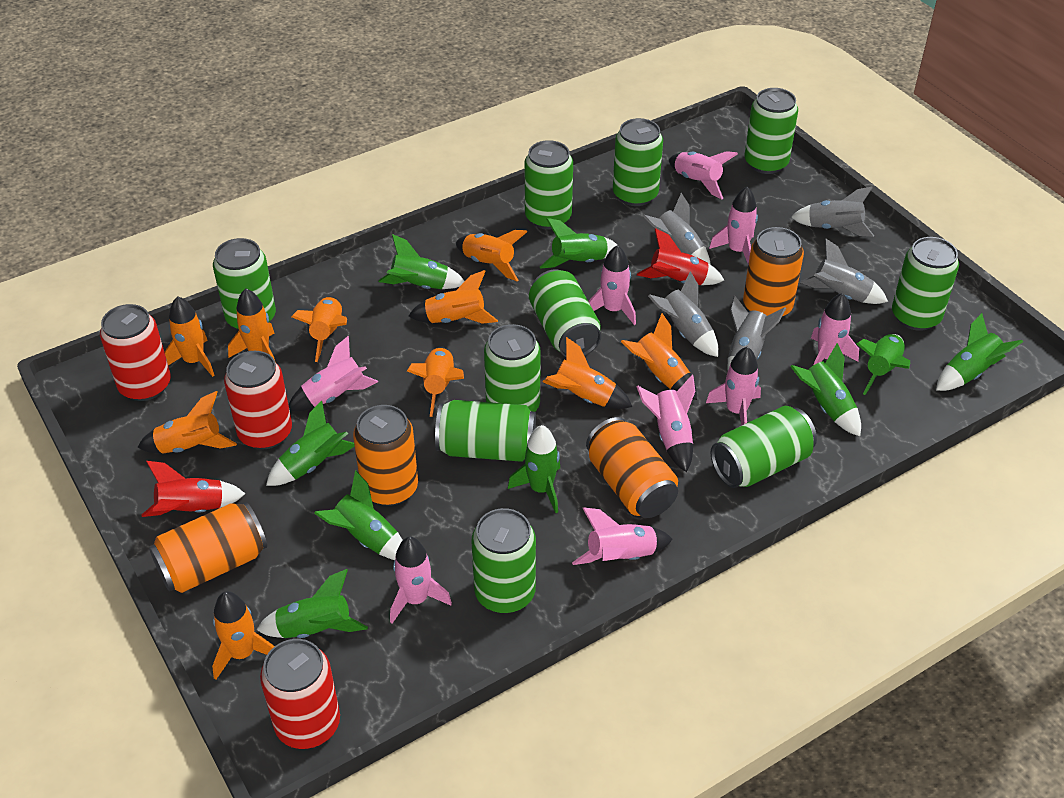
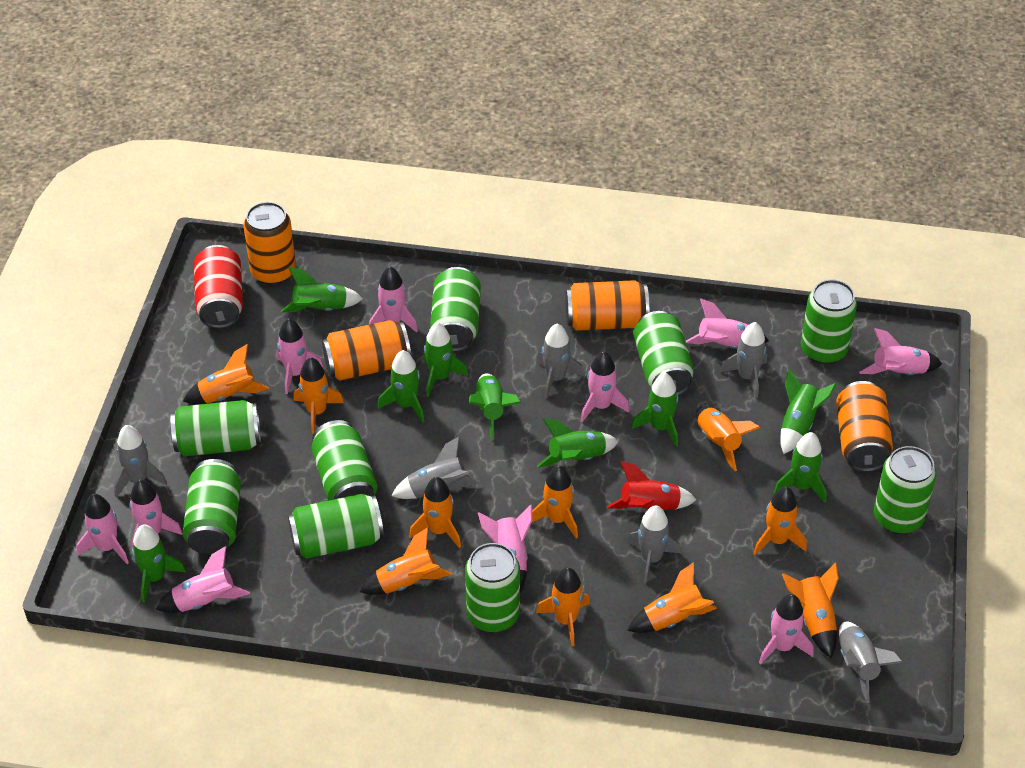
green can: [213,238,276,330] [435,400,536,462] [471,508,536,613] [484,324,541,412] [525,140,573,230] [529,269,601,357] [613,118,663,206] [711,406,817,488] [745,88,798,174] [892,237,959,331] = 10 -> [171,400,261,456] [182,459,241,554] [288,494,384,559] [311,420,377,501] [430,267,481,352] [465,543,520,632] [633,311,694,396] [801,279,857,364] [874,446,937,534] = 9
grey rocket: [643,193,710,264] [648,271,718,357] [728,295,786,370] [791,187,874,237] [800,238,888,304] = 5 -> [114,425,167,497] [392,436,480,499] [537,323,584,399] [628,505,681,583] [720,322,767,398] [839,622,903,703] = 6
pink rocket: [289,336,378,411] [390,537,452,623] [572,507,673,565] [588,245,636,325] [637,375,695,472] [669,151,738,199] [706,347,761,426] [709,187,758,264] [811,293,859,365] = 9 -> [76,494,129,564] [129,480,182,548] [156,546,250,613] [276,319,324,394] [369,266,418,333] [478,504,532,593] [581,351,629,422] [686,298,769,349] [759,594,814,665] [859,328,942,375] = 10
red can: [100,304,171,401] [224,351,292,450] [260,639,340,749] = 3 -> [194,245,243,328] = 1
red rocket: [142,461,245,517] [637,228,724,285] = 2 -> [607,461,696,511] = 1

